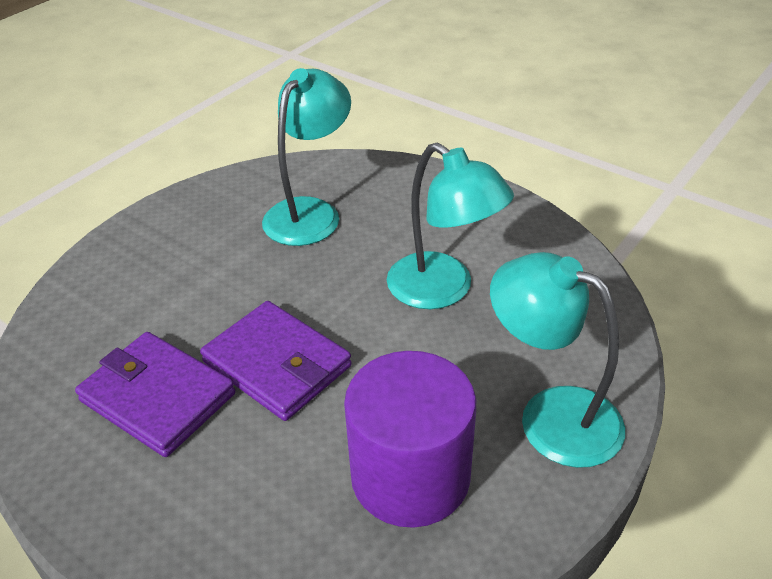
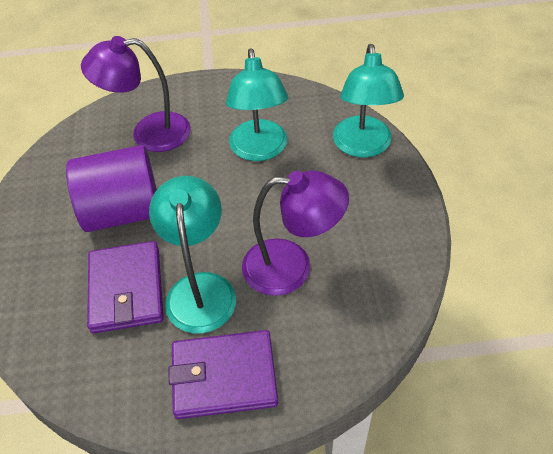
purple lamp: none = 0 -> [81,36,191,152] [242,170,349,296] = 2

